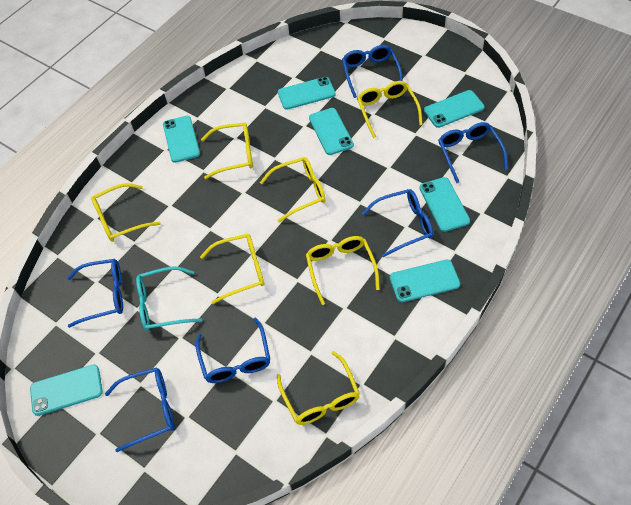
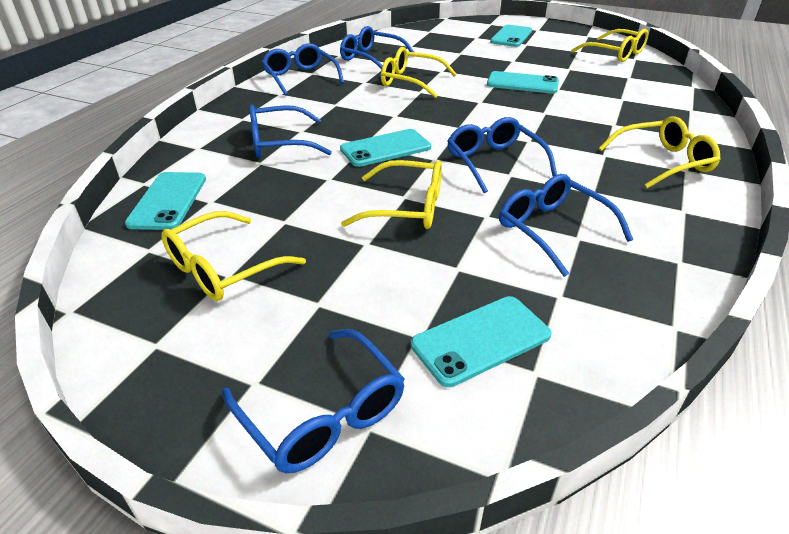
turquoise glasses: [136,266,202,331] = 1 -> none = 0
turquoise phone: [30,365,103,416] [163,116,200,163] [278,77,336,110] [309,108,354,155] [390,260,460,302] [419,177,470,232] [424,90,484,128] = 7 -> [125,172,206,230] [340,129,431,167] [411,296,551,387] [487,71,559,94] [490,25,532,47] = 5
yellow glasses: [91,183,161,242] [200,234,264,304] [201,122,253,179] [260,157,326,222] [277,351,360,425] [306,236,380,305] [357,81,423,138] = 7 -> [161,211,306,301] [341,160,442,229] [381,47,457,98] [571,29,648,62] [599,116,721,189] = 5

